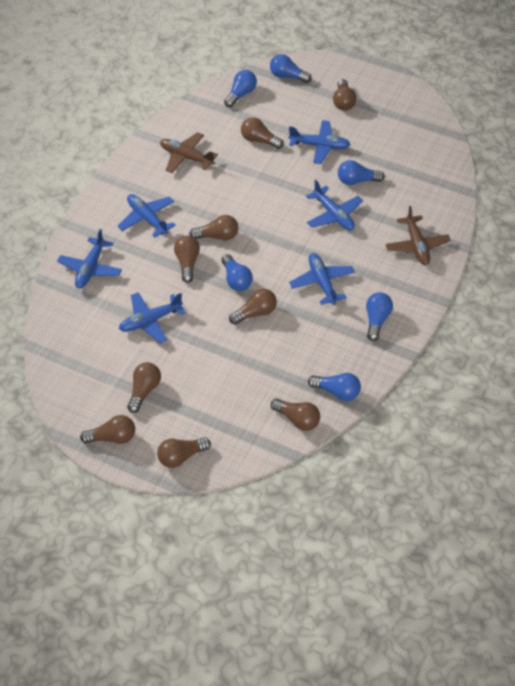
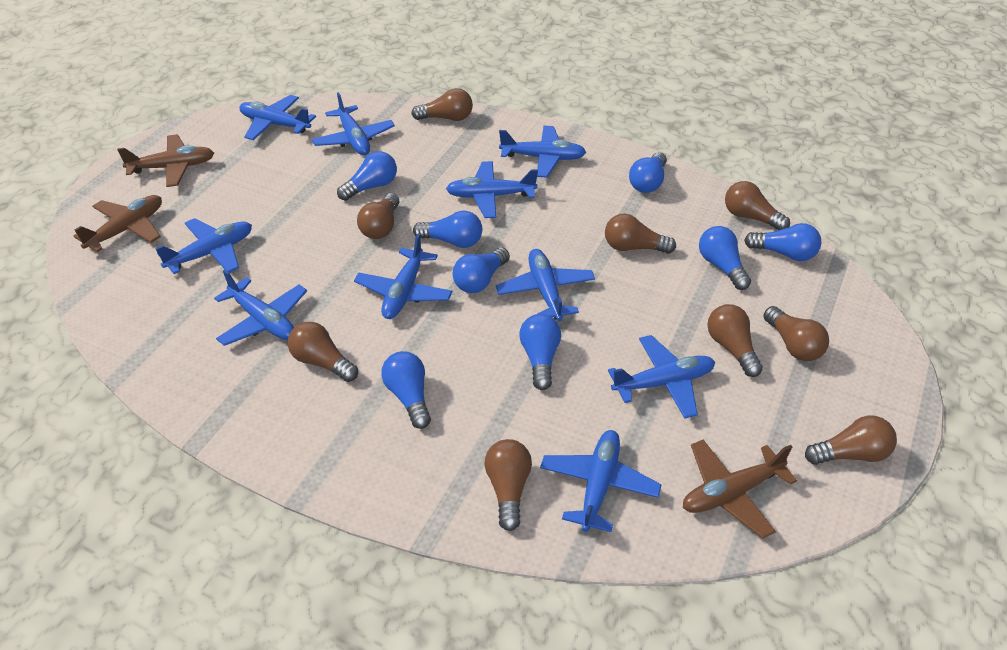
blue light bulb: [221,254,253,291] [224,70,257,107] [270,54,312,83] [308,373,361,401] [338,160,385,185] [366,292,393,341] = 6 -> [337,151,397,201] [381,351,431,429] [413,211,482,248] [453,247,510,293] [519,314,561,390] [629,152,667,193] [699,226,751,290] [744,223,821,261] = 8
blue plane: [57,229,122,289] [118,194,176,238] [119,292,186,343] [289,120,351,164] [289,253,355,305] [306,180,363,231] = 6 -> [155,218,252,274] [214,270,307,346] [239,95,316,140] [312,92,395,155] [354,233,453,319] [446,161,538,218] [496,249,595,321] [499,126,586,178] [540,430,662,532] [608,335,715,419] = 10
brown plane: [160,132,218,173] [385,206,451,265] = 2 -> [74,195,162,252] [117,134,214,187] [683,440,797,539] = 3

